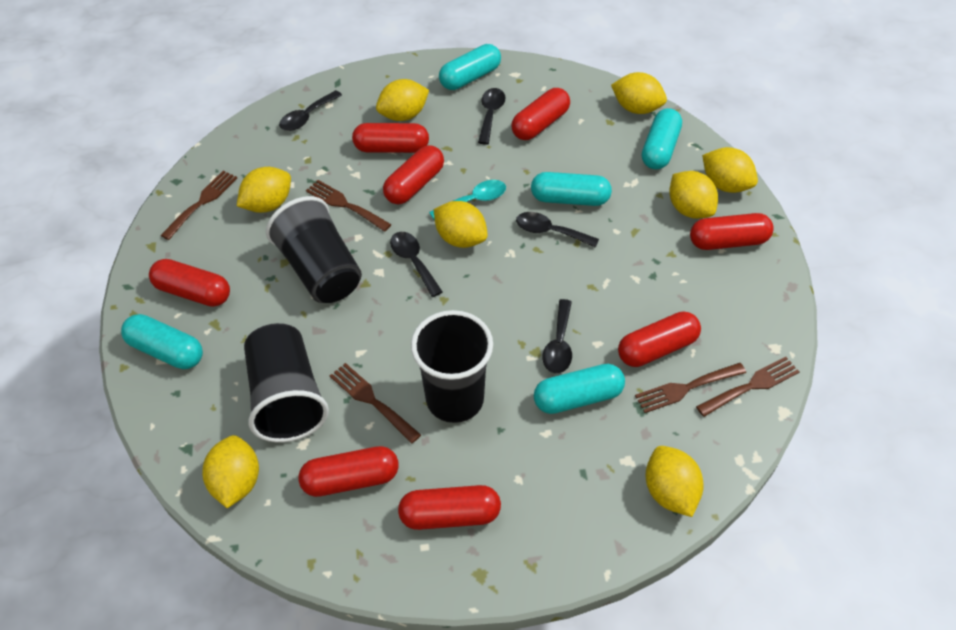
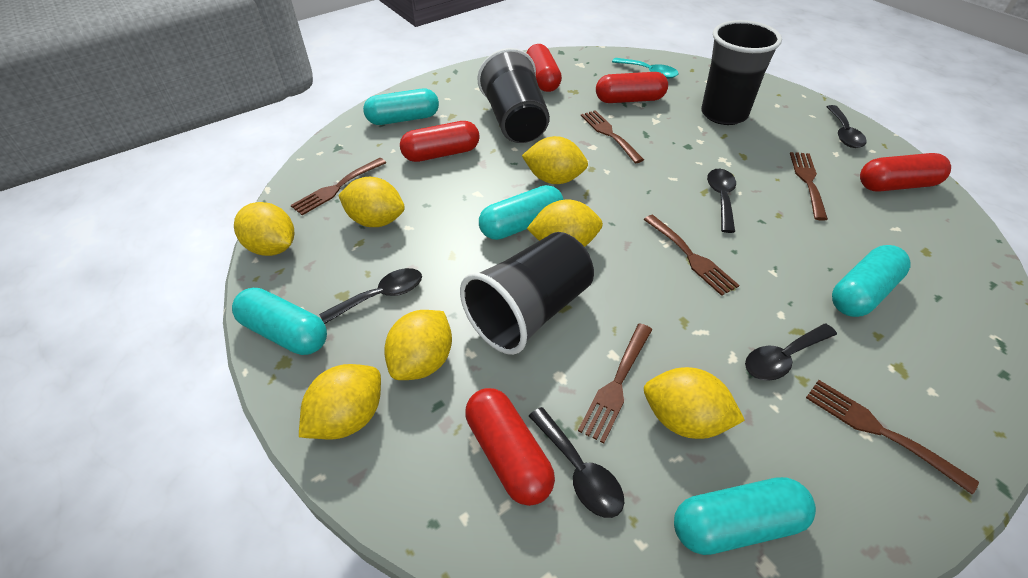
brown fork: [160,171,237,240] [306,180,391,232] [330,363,421,444] [635,363,746,413] [696,357,799,417] = 5 -> [291,158,386,215] [578,323,653,443] [581,110,644,163] [643,215,739,296] [790,152,828,221] [806,380,979,495] = 6
red capsule: [149,259,230,307] [298,446,399,497] [352,123,429,153] [383,145,444,204] [398,485,501,530] [511,88,570,140] [618,311,701,367] [690,213,774,250] = 8 -> [400,121,480,162] [465,388,555,506] [526,44,562,92] [596,72,668,103] [860,153,951,192] = 5
yellow lemon: [202,435,259,508] [237,167,291,213] [376,79,429,121] [434,201,487,248] [611,72,667,114] [646,446,704,517] [669,171,718,219] [702,147,758,193] = 8 -> [234,202,295,256] [299,364,381,439] [338,177,405,227] [384,310,452,380] [522,136,588,184] [527,200,603,247] [644,367,745,439] = 7

